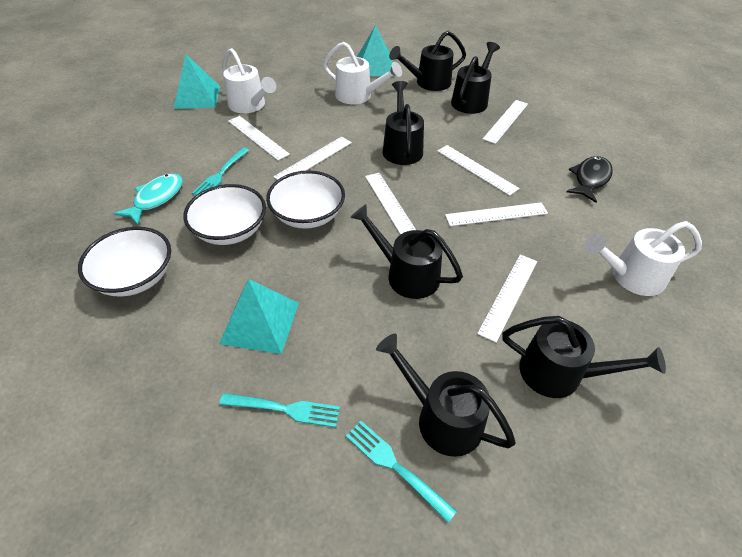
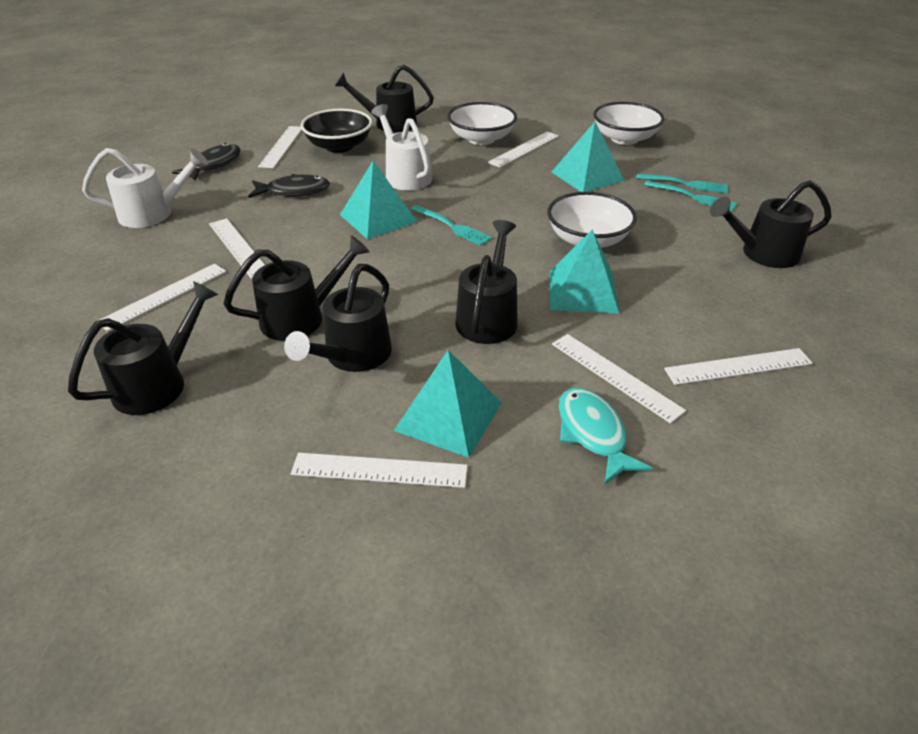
black bowl: none = 0 -> [301,109,372,153] = 1
black fish: [566,156,613,203] = 1 -> [172,143,241,181] [248,174,330,198] = 2
turquoise pyramid: [173,54,220,109] [219,279,299,354] [357,25,394,76] = 3 -> [340,160,417,239] [394,350,502,458] [549,229,619,314] [552,122,625,192] = 4
white watering can: [222,48,276,113] [323,42,402,104] [585,221,702,296] = 3 -> [82,148,208,228] [371,104,432,190] = 2

